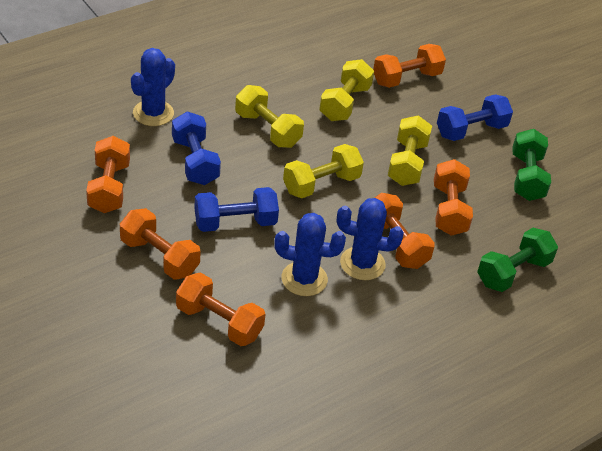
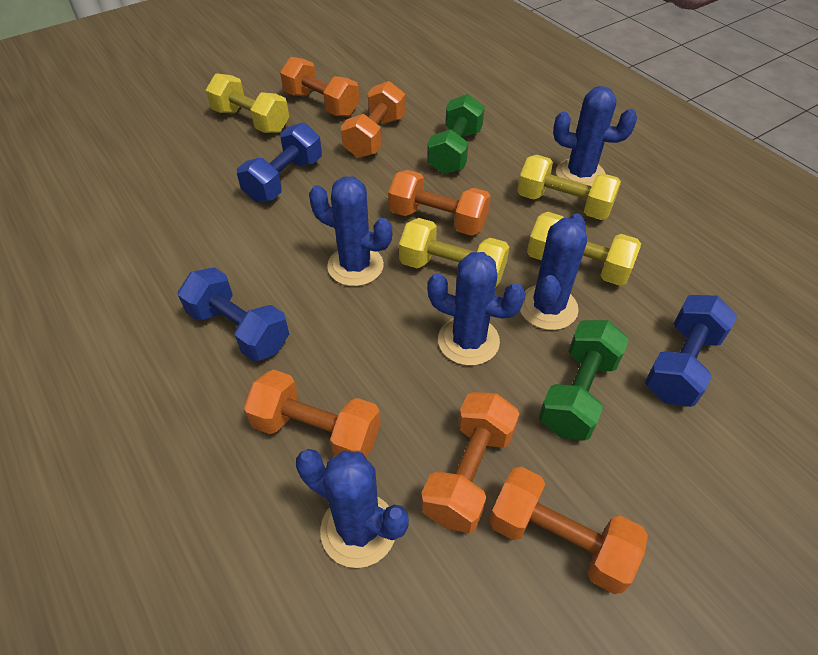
blue cactus: [131,48,175,126] [274,213,346,296] [337,198,404,280] = 3 -> [296,449,409,568] [309,176,392,286] [427,252,526,366] [520,213,587,330] [553,86,637,186] = 5

